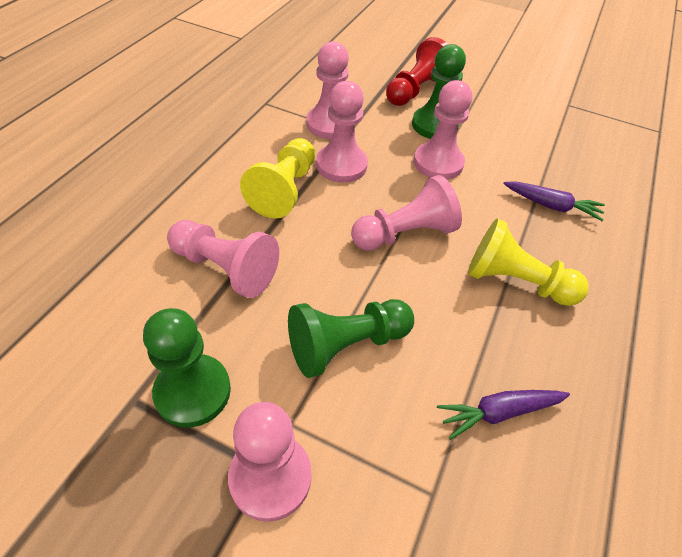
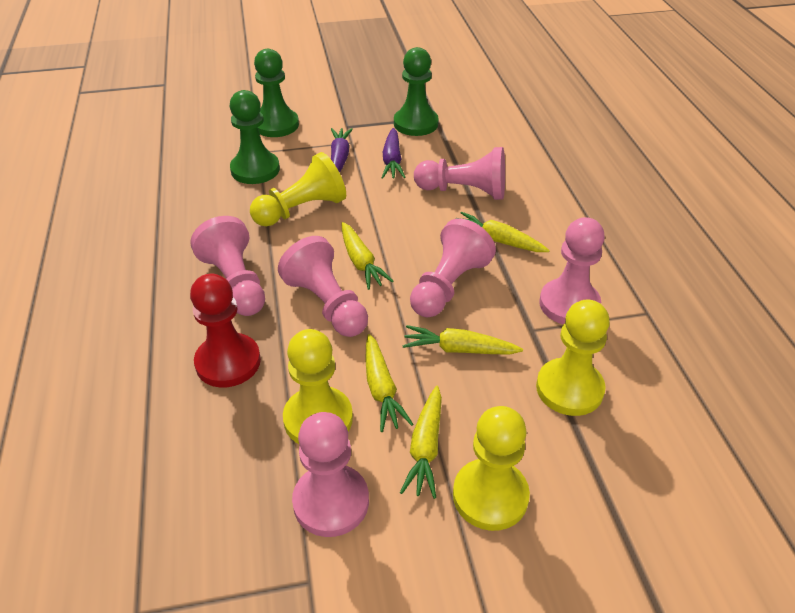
yellow carrot: none = 0 -> [342,222,394,290] [365,334,413,432] [400,386,442,499] [402,325,523,355] [456,212,550,252] = 5
yellow pawn: [240,138,315,218] [468,218,588,306] = 2 -> [250,152,346,227] [283,329,353,444] [453,406,530,531] [536,299,610,416] = 4

